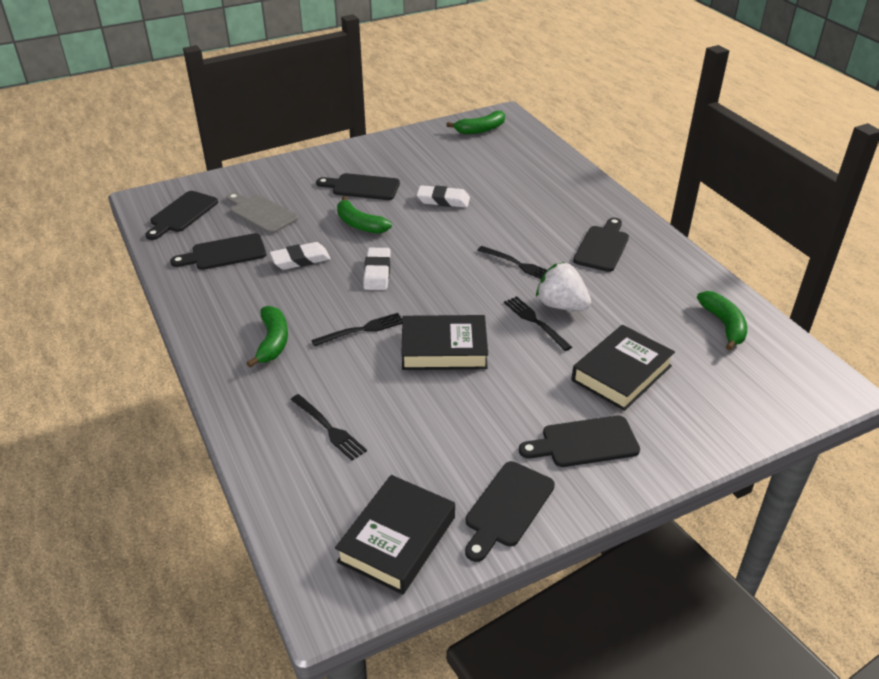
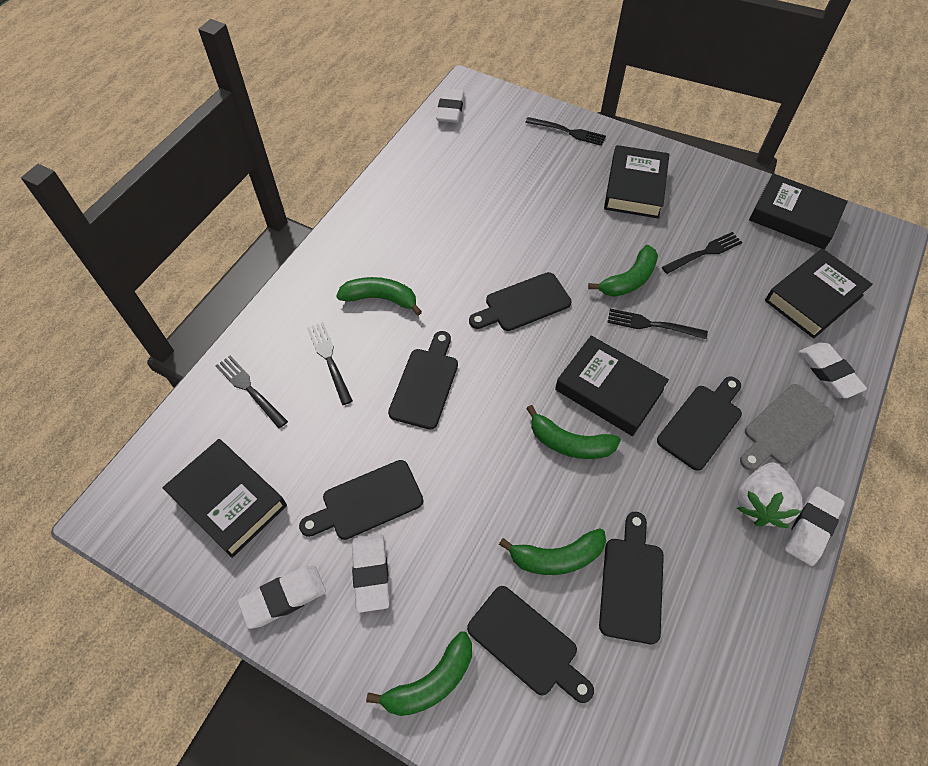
black book: [335,475,455,595] [401,315,488,370] [572,325,675,411] = 3 -> [162,439,287,558] [555,336,669,436] [604,145,669,219] [749,173,848,249] [765,249,873,339] = 5
black fork: [290,394,367,461] [311,313,402,347] [477,246,547,279] [504,296,572,351] = 4 -> [216,356,288,428] [307,322,353,405] [525,117,606,146] [607,309,708,339] [662,232,743,274] = 5
green banana: [247,306,288,367] [337,196,392,234] [446,111,505,134] [697,291,747,350] = 4 -> [336,277,422,316] [366,631,472,716] [499,528,606,575] [526,405,621,459] [588,245,658,297] = 5
white eraser: [270,242,331,270] [363,248,391,290] [417,185,470,208] = 3 -> [238,565,326,629] [352,534,390,613] [436,88,465,123] [784,487,845,566] [799,343,867,398] = 5

